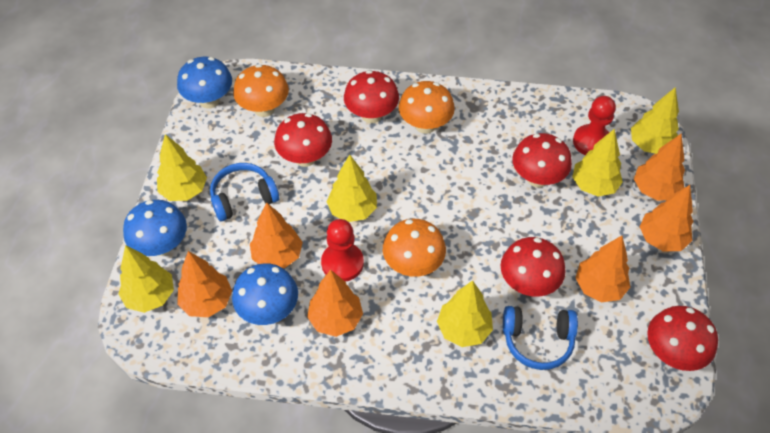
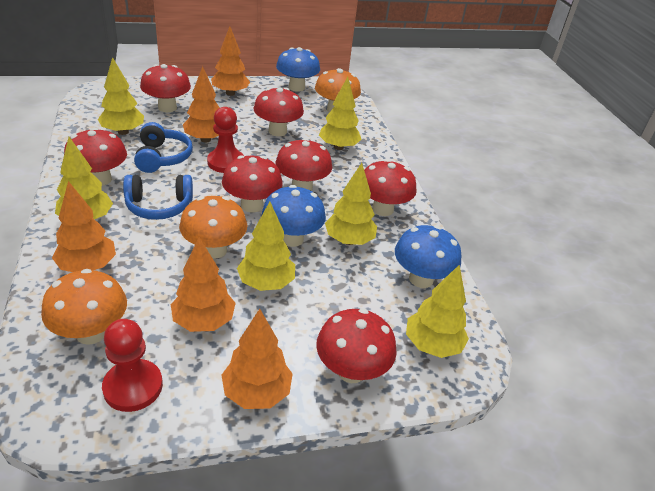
orange tree: [177,251,232,317] [250,203,303,269] [307,270,363,337] [575,236,630,302] [634,133,685,201] [640,185,693,252] = 6 -> [52,181,116,272] [171,237,236,332] [183,66,220,143] [211,27,250,96] [222,309,293,409] = 5
red mushroom: [274,113,332,167] [344,70,399,123] [501,237,565,297] [512,133,572,187] [647,306,718,371] = 5 -> [64,128,127,186] [140,64,191,112] [222,155,283,213] [254,88,304,136] [275,138,332,191] [316,309,397,383] [364,159,417,216] = 7

